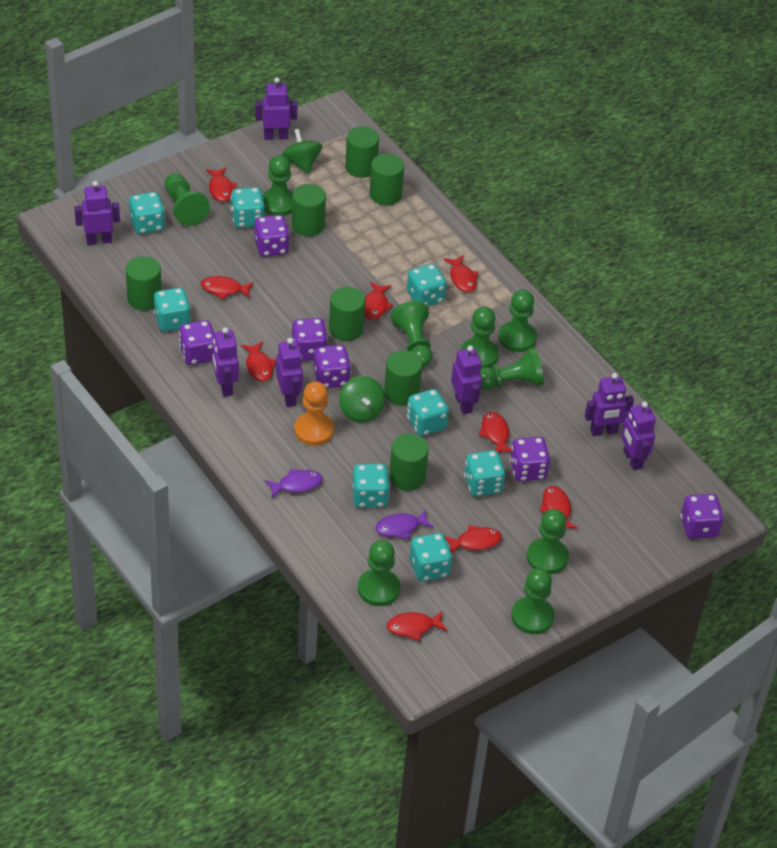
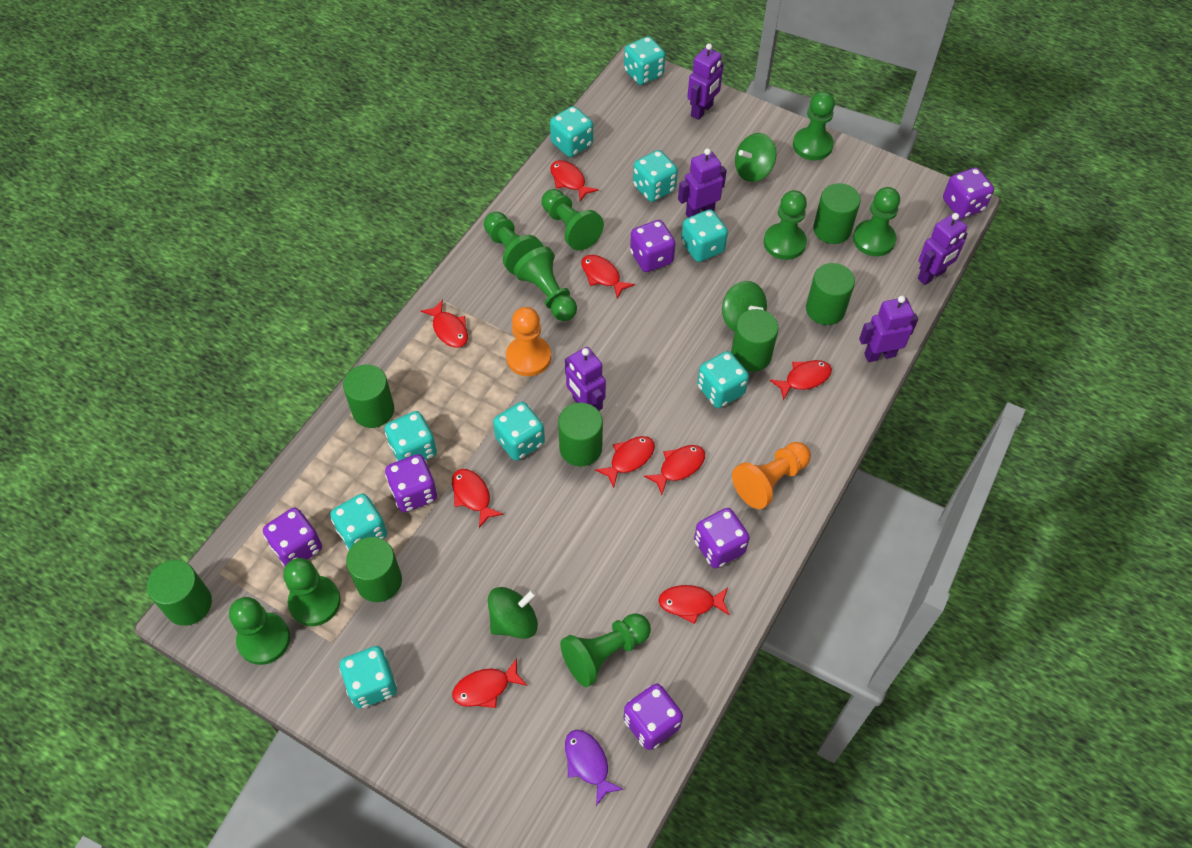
green spinning top: [282,129,323,174] [339,376,385,423] = 2 -> [488,587,538,639] [722,281,767,332] [735,133,777,182] = 3
orange pawn: [294,381,334,446] = 1 -> [506,307,551,376] [732,442,811,509] = 2
purple fish: [265,469,323,499] [375,509,434,539] = 2 -> [565,730,624,806] = 1
purple robot: [74,181,120,245] [212,327,239,397] [255,77,297,140] [276,338,303,407] [451,346,482,414] [585,373,634,436] [621,402,656,470] = 7 -> [565,347,606,411] [678,148,727,218] [687,43,724,120] [859,296,918,362] [918,213,968,285] = 5
turquoise dice: [129,192,165,234] [154,288,191,332] [231,187,265,228] [352,463,390,508] [407,264,447,307] [407,389,449,436] [410,533,452,582] [464,450,505,496] = 8 -> [330,493,387,551] [339,646,397,709] [385,411,437,461] [493,402,545,461] [550,106,593,157] [624,36,665,85] [633,150,678,202] [681,209,728,262] [697,351,749,408] = 9

